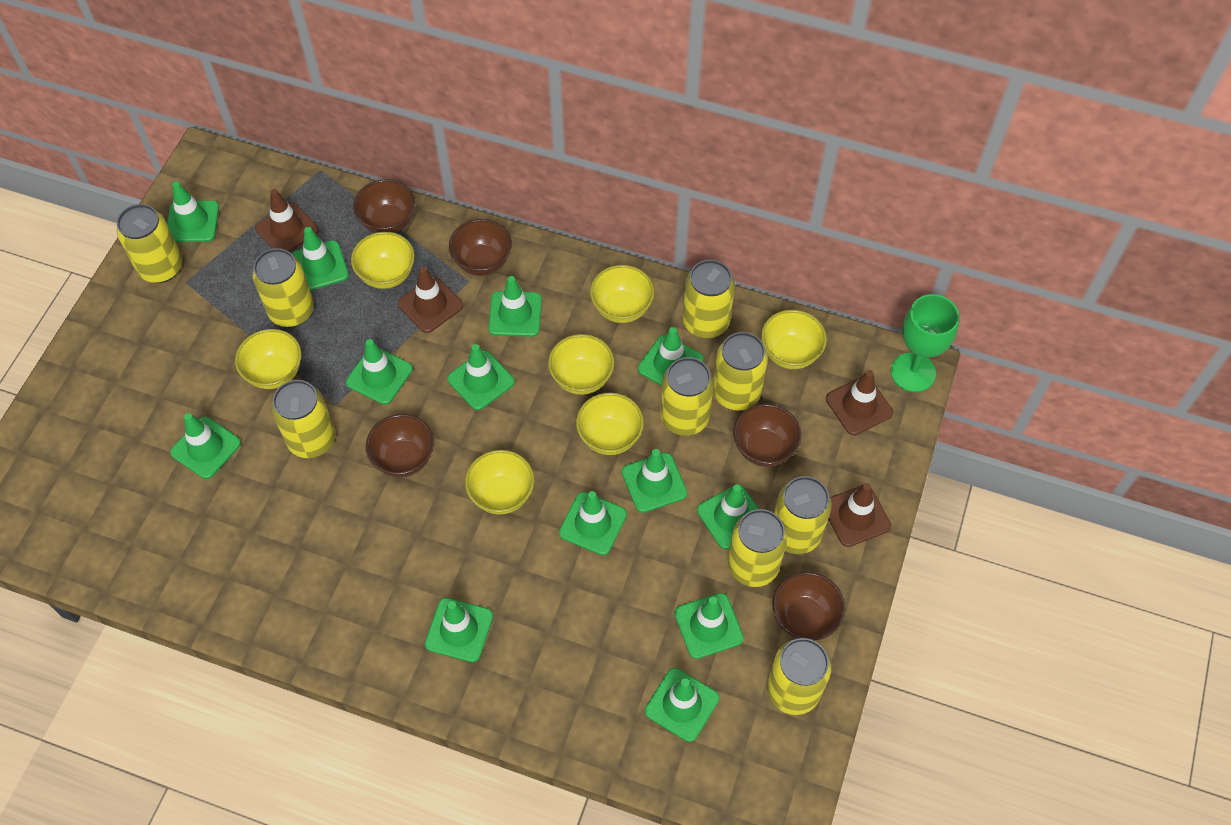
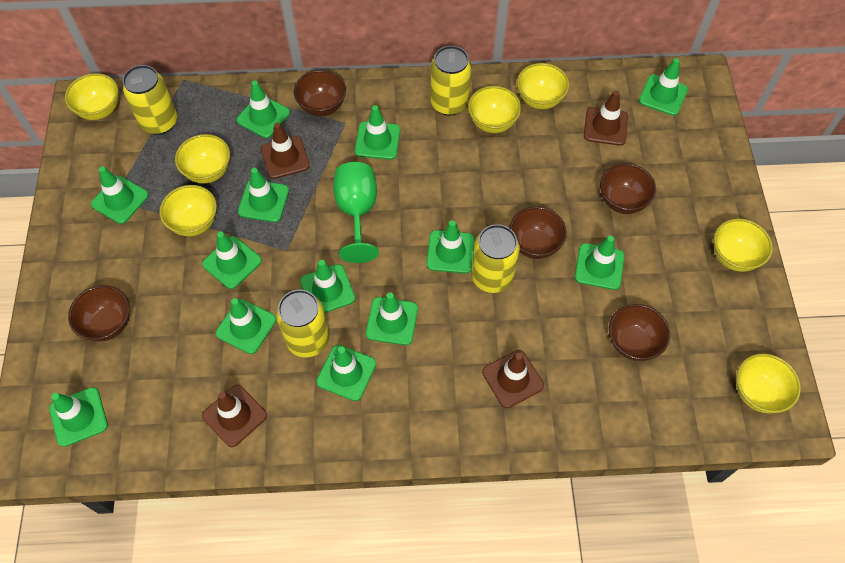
yellow can: [117,204,183,283] [253,248,314,327] [272,380,335,458] [660,357,714,436] [683,260,735,338] [713,332,768,410] [728,509,787,587] [767,638,831,715] [774,476,832,554] = 9 -> [123,65,177,135] [276,290,330,357] [430,46,471,116] [471,224,520,293] = 4

